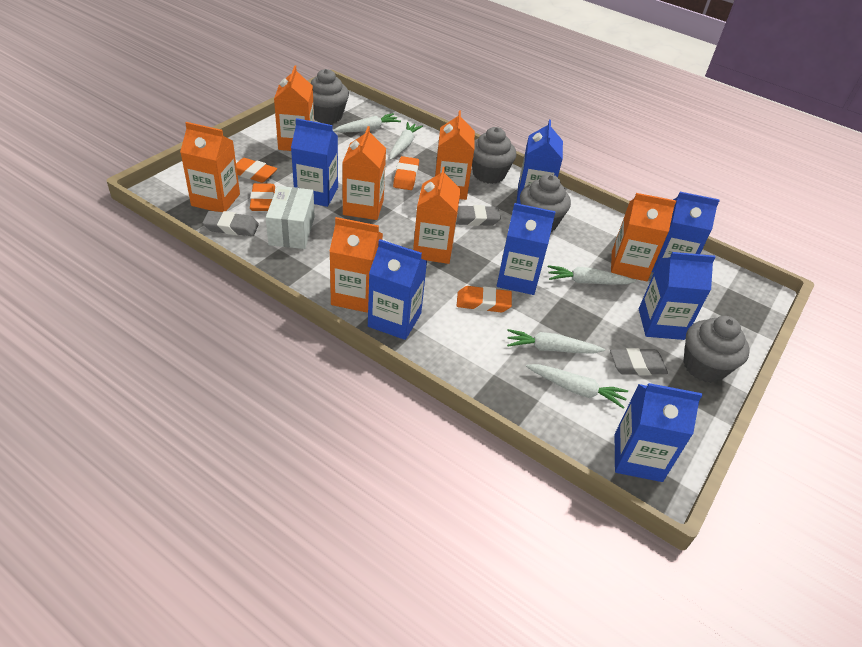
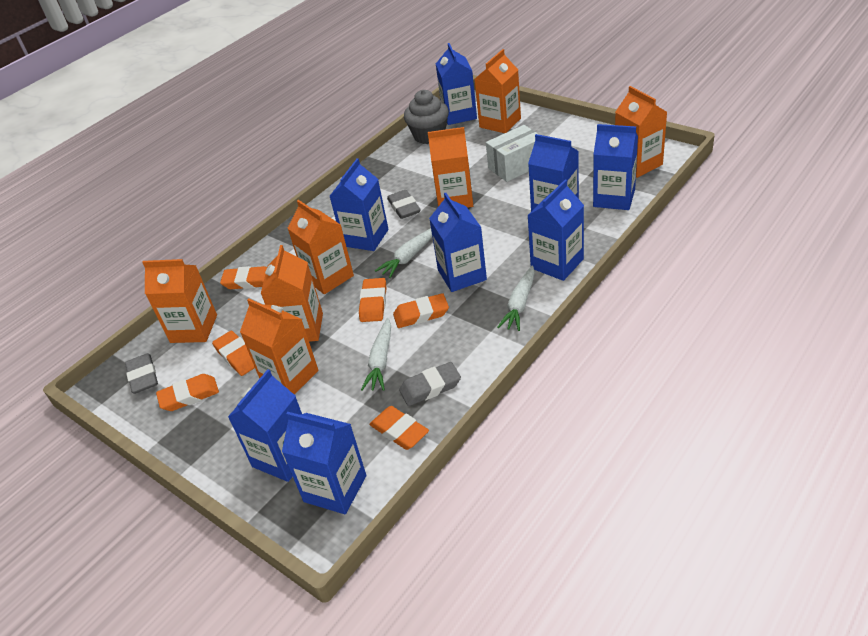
blue carton: [291,118,338,207] [368,239,427,340] [497,203,556,295] [517,120,563,204] [615,383,702,482] [639,252,716,340] [652,192,720,272] = 7 -> [228,369,302,482] [282,412,366,514] [330,158,388,251] [429,193,487,292] [436,43,477,125] [527,180,584,281] [528,134,579,211] [593,124,638,210] = 8
grey cupcake: [310,69,349,124] [472,127,517,184] [520,174,571,232] [683,316,750,383] = 4 -> [404,90,449,144] = 1
orange eraser: [236,158,277,183] [250,183,275,211] [393,156,419,190] [457,286,512,312] = 4 -> [156,374,219,411] [212,331,255,376] [220,266,267,289] [359,278,387,322] [369,406,429,450] [393,293,449,328] = 6
white carrot: [333,113,401,133] [389,122,423,160] [507,329,605,354] [526,364,628,409] [548,265,636,285] = 5 -> [361,318,391,391] [375,228,432,278] [497,265,535,331] = 3

